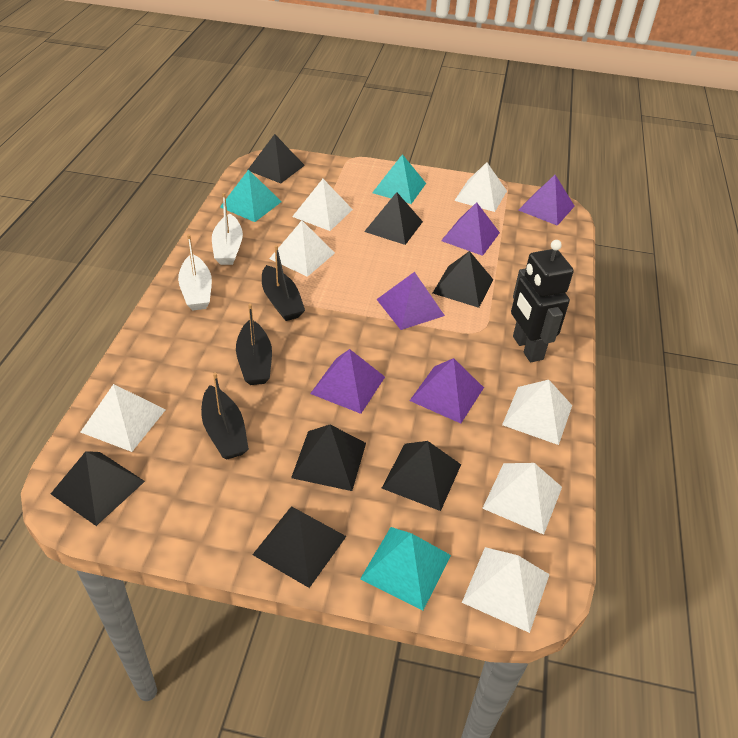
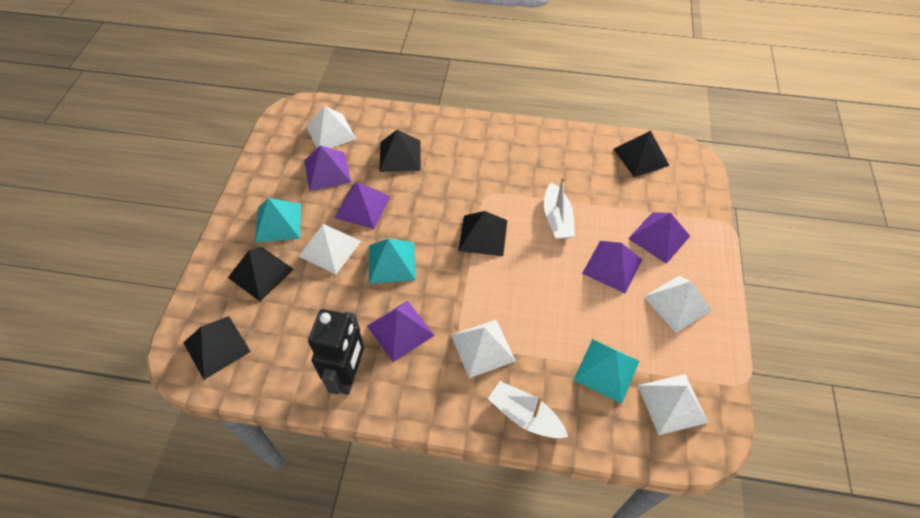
black boat: [201,373,249,460] [236,303,272,385] [262,245,305,321] = 3 -> none = 0
black pyramid: [51,451,145,526] [247,134,305,183] [252,506,346,588] [291,425,366,491] [364,192,423,245] [382,441,461,511] [433,251,494,308] = 7 -> [183,316,251,380] [228,247,294,301] [379,130,421,172] [458,211,507,256] [614,131,670,177] = 5
white pyramid: [80,384,166,452] [269,221,335,277] [292,179,353,231] [454,162,507,212] [462,547,550,633] [482,463,562,535] [502,380,572,445] = 7 -> [298,224,361,274] [306,106,356,148] [451,320,516,378] [638,374,708,435] [644,276,712,333] = 5

